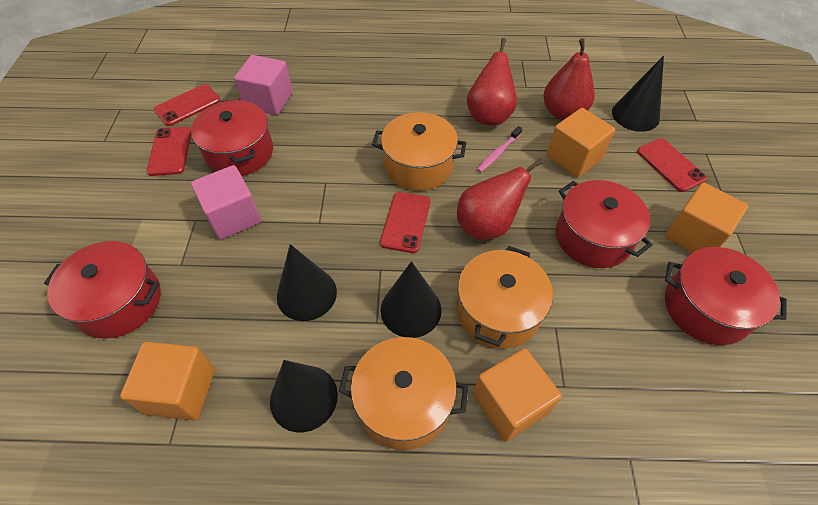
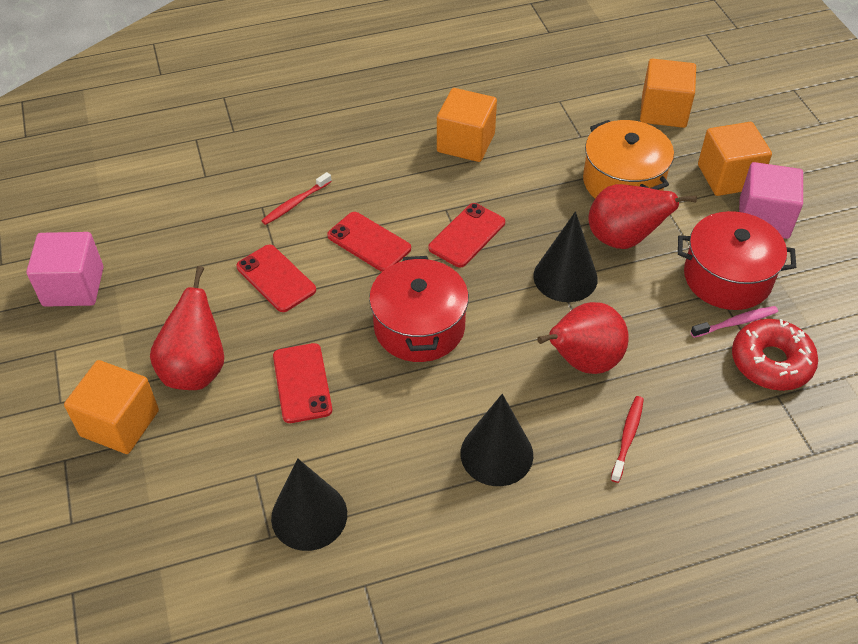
black cone: [270,360,338,432] [277,244,337,321] [381,261,441,338] [612,56,664,132] = 4 -> [271,458,347,551] [460,394,533,486] [533,211,598,302] = 3
orange pot: [339,337,468,450] [372,112,466,191] [457,246,553,349] = 3 -> [583,120,674,198] = 1
red donut: none = 0 -> [732,319,818,391] = 1
red pot: [44,241,161,339] [191,100,273,176] [556,180,653,268] [665,247,787,345] = 4 -> [369,256,469,362] [678,211,796,310] = 2
red toothbrush: none = 0 -> [261,172,332,225] [611,396,644,483] = 2

